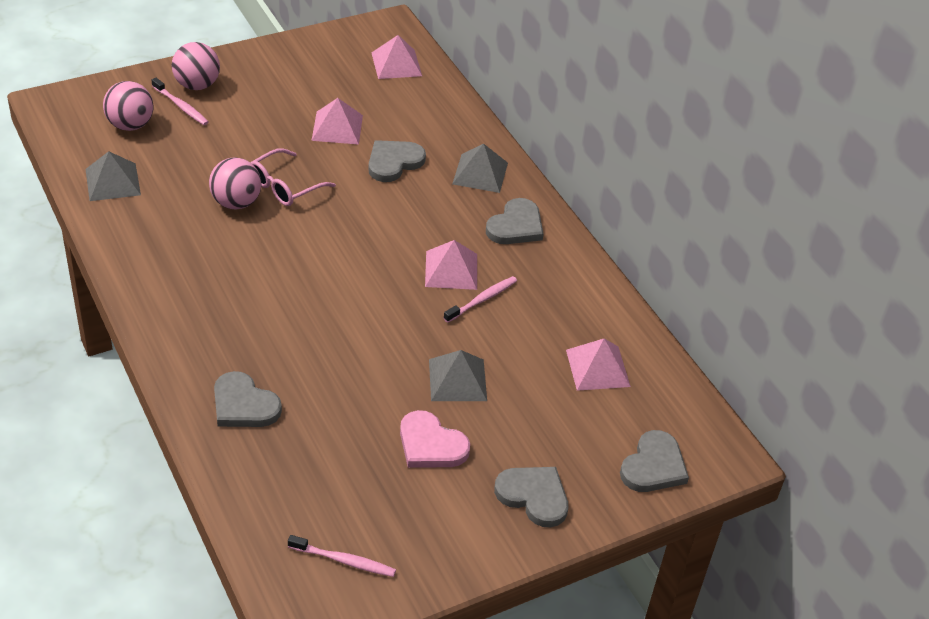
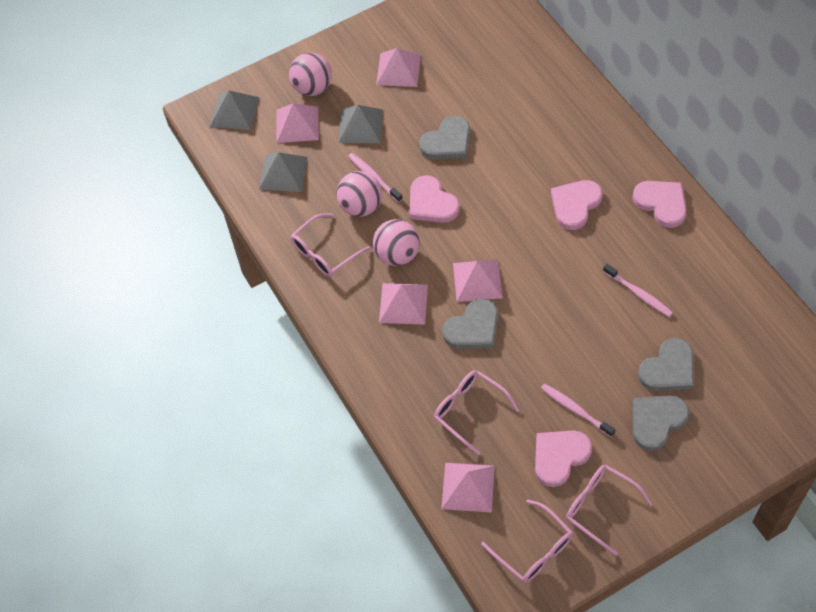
grey heart: [214,371,282,427] [368,140,426,182] [486,198,544,244] [494,467,568,527] [620,430,689,492] = 5 -> [419,116,470,159] [442,299,498,349] [633,395,689,451] [638,338,694,391] = 4
pink glasses: [251,148,336,206] = 1 -> [291,213,371,277] [434,370,519,455] [481,499,573,583] [566,465,653,556] = 4
pink heart: [400,410,470,468] = 1 -> [410,175,460,223] [535,430,592,487] [551,180,603,230] [632,181,687,228] = 4
pink pyramid: [311,98,363,145] [371,35,422,79] [425,240,477,290] [566,339,631,391] = 4 -> [277,103,319,143] [376,48,421,87] [379,283,428,325] [441,463,495,513] [453,259,503,302] = 5

